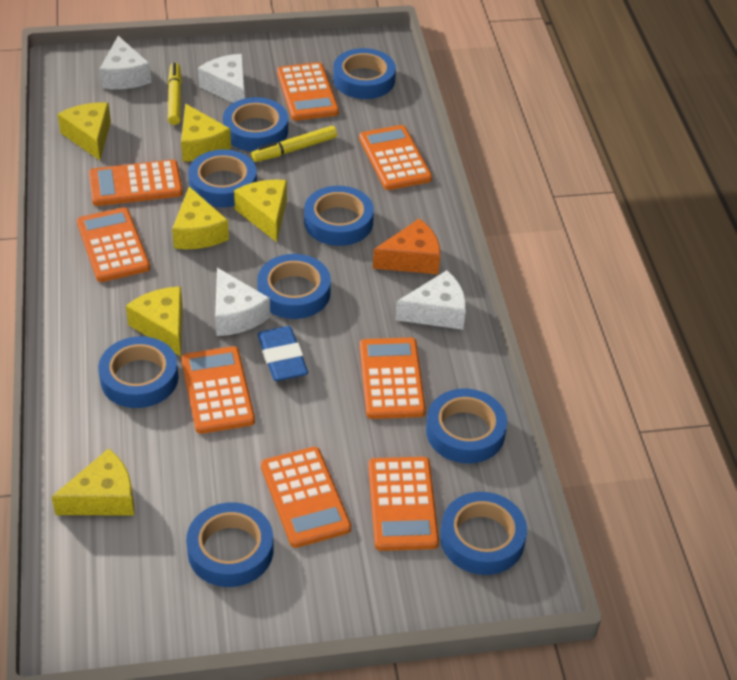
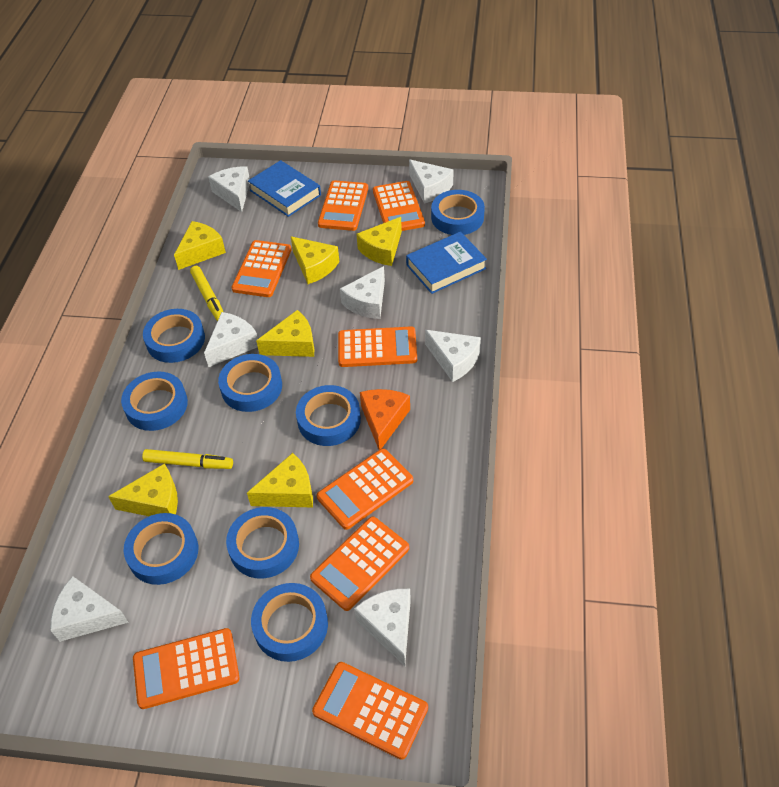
blue book: none = 0 -> [248,160,321,217] [406,232,487,294] = 2
blue eraser: [258,326,308,381] = 1 -> none = 0
blue tape: [98,336,179,408] [186,502,274,587] [188,150,257,207] [223,97,288,152] [257,254,331,319] [304,186,374,246] [333,48,396,99] [426,389,507,463] [440,492,527,575] = 9 -> [121,372,188,431] [124,513,198,585] [143,309,205,363] [218,354,282,412] [226,507,299,578] [251,583,328,662] [296,385,361,446] [431,190,485,235] = 8
white cheese: [99,36,152,89] [198,54,245,103] [215,268,270,336] [396,270,466,330] = 4 -> [50,576,129,642] [204,312,258,367] [208,166,250,212] [340,266,385,319] [354,589,411,666] [409,159,454,204] [425,330,481,382] = 7

